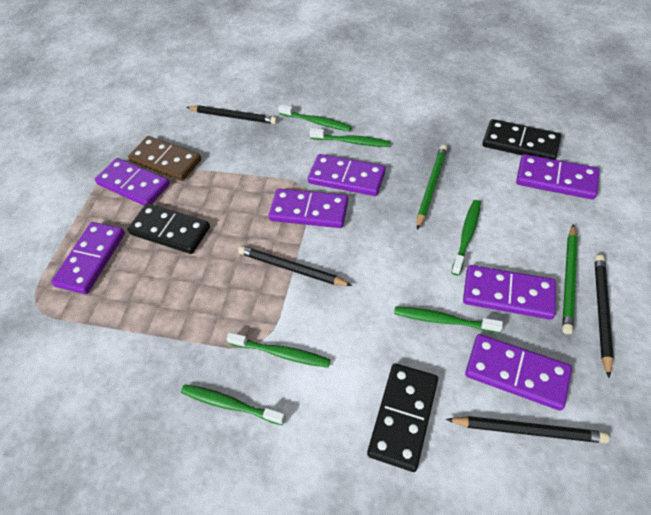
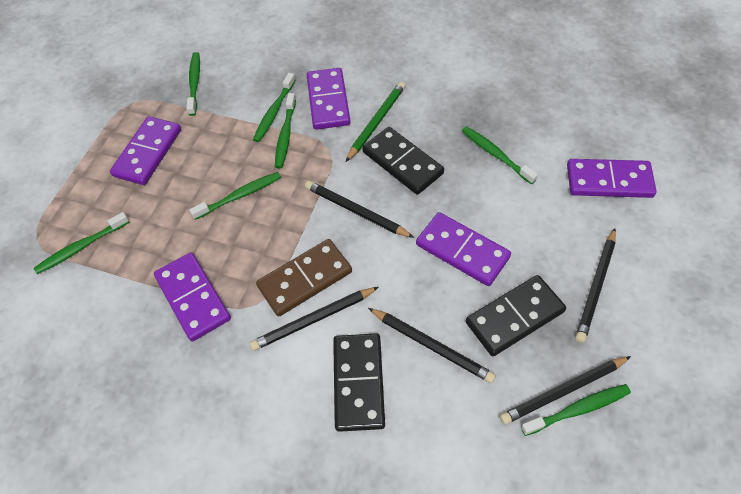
black pencil: [187,105,277,124] [238,246,352,286] [446,416,609,443] [595,255,614,378] = 4 -> [249,287,378,351] [305,181,414,238] [368,308,496,383] [500,356,631,425] [575,228,616,343] = 5
green pencil: [417,145,447,230] [562,224,578,334] = 2 -> [346,81,406,162] = 1
green toothbrush: [181,384,286,425] [227,332,331,368] [278,104,352,131] [310,128,390,147] [394,306,503,333] [451,200,481,275] = 6 -> [34,212,130,274] [187,52,200,116] [189,172,281,220] [253,73,296,142] [275,93,296,169] [462,126,538,184] [521,384,631,436] = 7
purple domino: [51,222,125,294] [95,158,170,206] [268,189,348,228] [308,154,386,196] [463,265,556,320] [465,334,572,410] [516,154,599,200] = 7 -> [110,116,181,185] [154,252,231,341] [307,68,350,130] [416,212,511,286] [567,159,657,198] = 5

